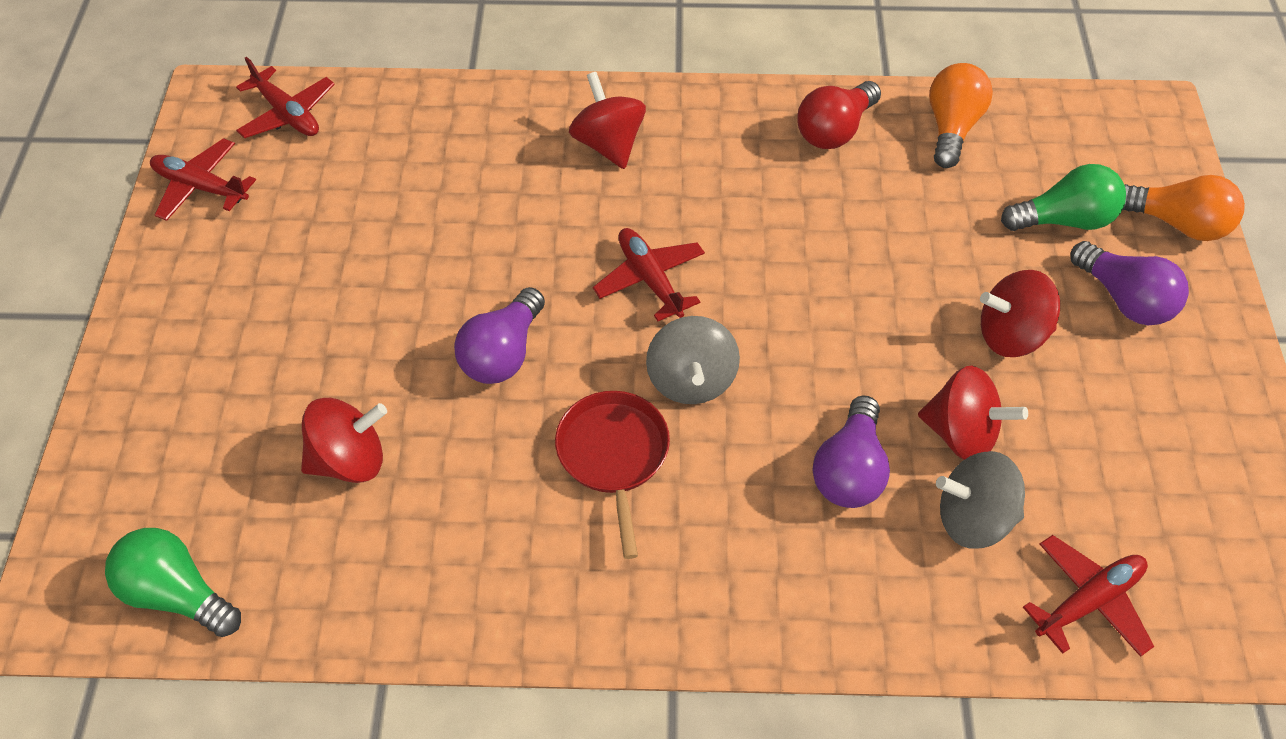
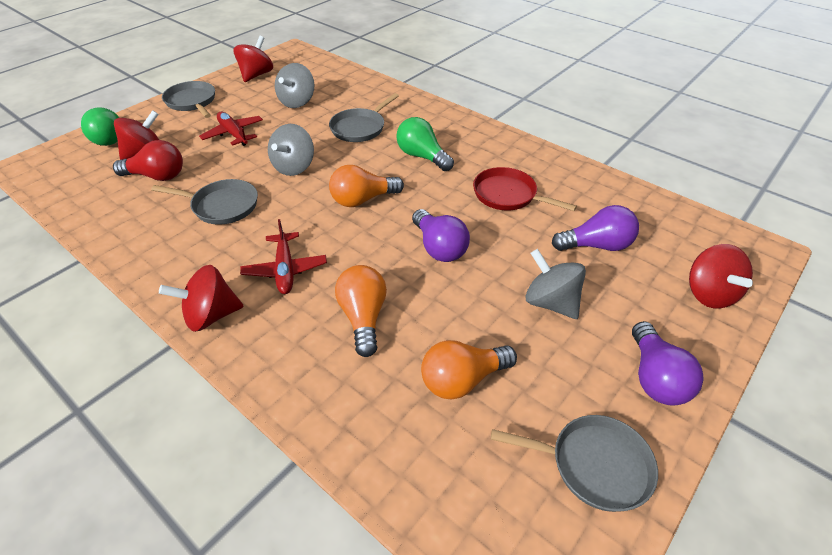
grey pan: none = 0 -> [151,179,258,225] [162,81,215,118] [329,93,399,142] [491,415,658,512] = 4
grey spinning top: [646,316,740,404] [936,451,1025,549] = 2 -> [268,124,314,176] [275,63,314,108] [525,249,586,319] = 3
orange light bulb: [929,63,993,168] [1123,175,1245,241] = 2 -> [329,165,404,207] [335,265,387,357] [421,340,517,399] = 3
red plane: [150,138,256,221] [236,57,335,138] [593,228,705,322] [1023,535,1154,657] = 4 -> [199,112,263,146] [240,219,327,294] = 2

